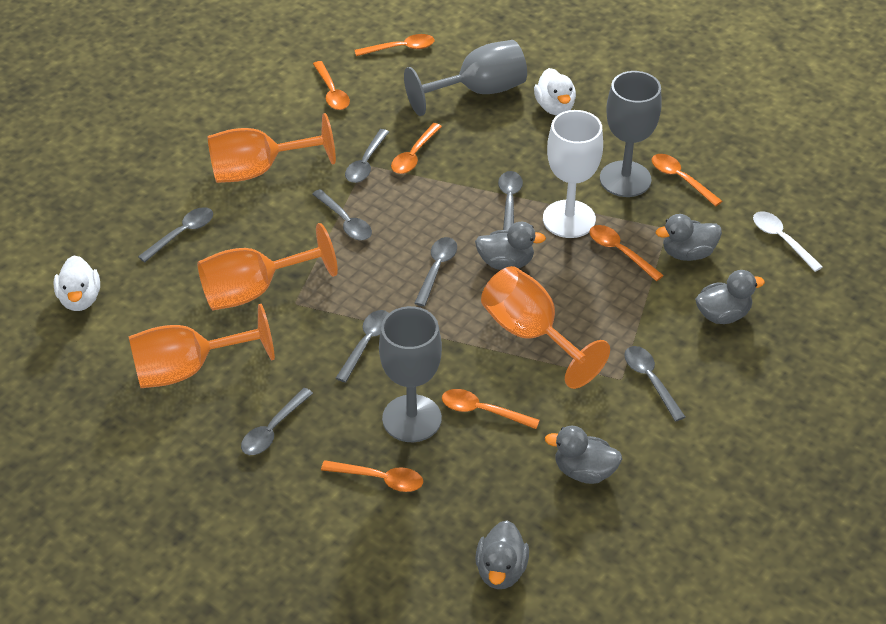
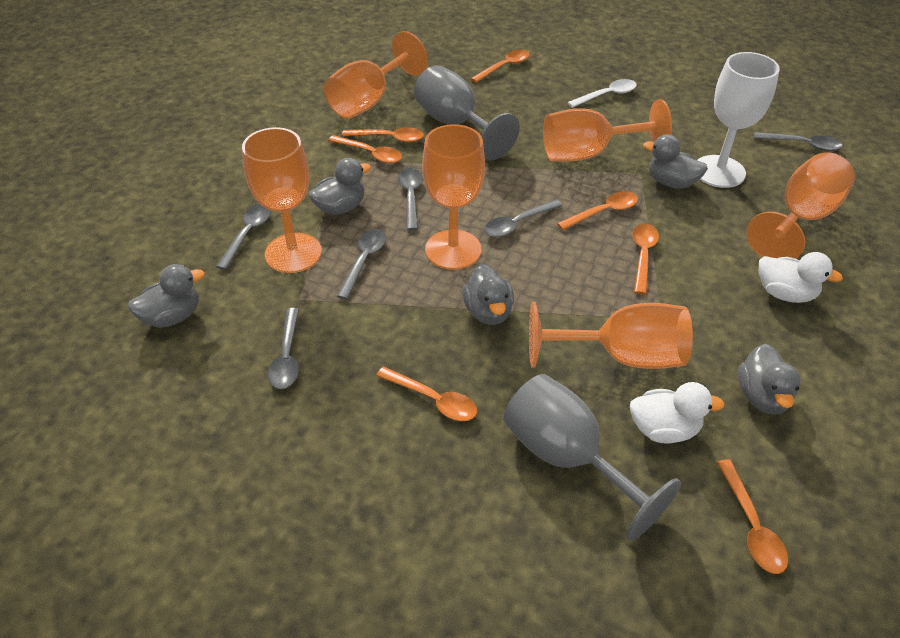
grey goblet: [379,306,442,442] [404,40,527,116] [600,71,662,197] = 3 -> [414,65,520,160] [503,374,681,541] = 2
grey spoon: [138,207,213,262] [241,388,313,455] [312,189,372,240] [336,310,389,383] [345,129,389,183] [414,237,457,306] [498,171,523,230] [624,346,685,421] = 8 -> [216,204,271,270] [268,308,299,389] [337,229,386,299] [398,168,423,231] [484,199,563,237] [754,132,843,151] = 6
orange goblet: [129,304,275,388] [197,223,338,310] [207,113,336,183] [481,266,610,389] = 4 -> [242,127,322,273] [324,31,428,119] [422,124,485,270] [529,302,693,369] [543,99,672,162] [746,152,855,259] = 6

